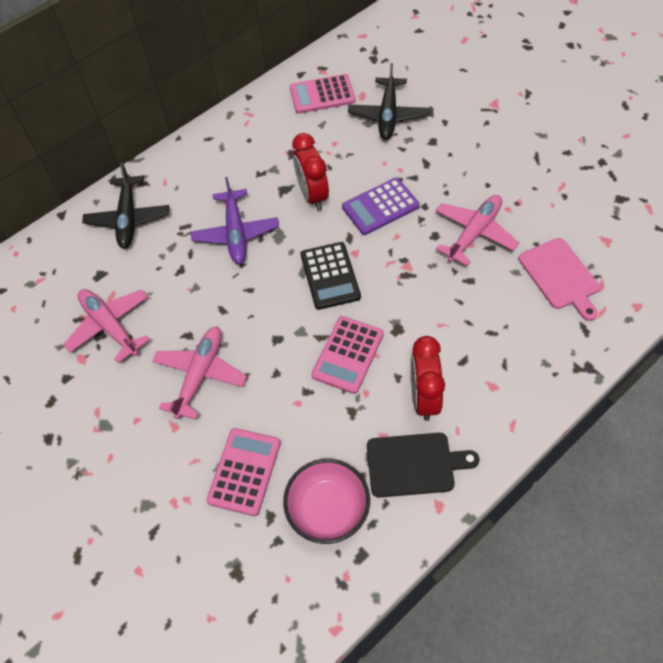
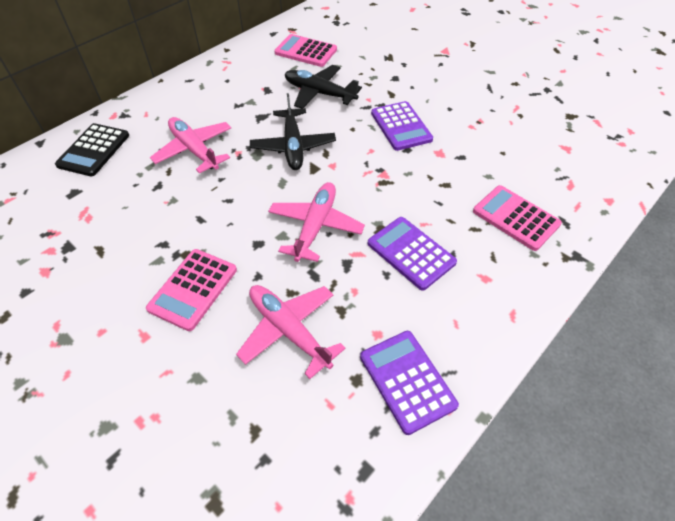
black cutting board: [367,433,479,498] = 1 -> none = 0
pink bowl: [283,459,370,544] = 1 -> none = 0
pink cutting board: [518,238,600,321] = 1 -> none = 0
purple calculator: [342,178,420,235] = 1 -> [360,331,459,435] [368,217,457,291] [371,101,433,151] = 3
purple plane: [191,177,279,264] = 1 -> none = 0
red clock: [292,133,329,211] [411,336,445,421] = 2 -> none = 0

